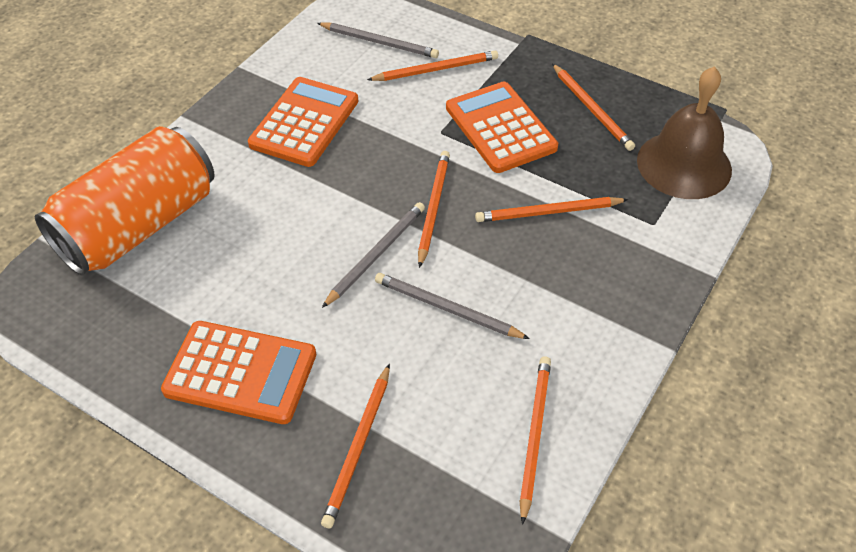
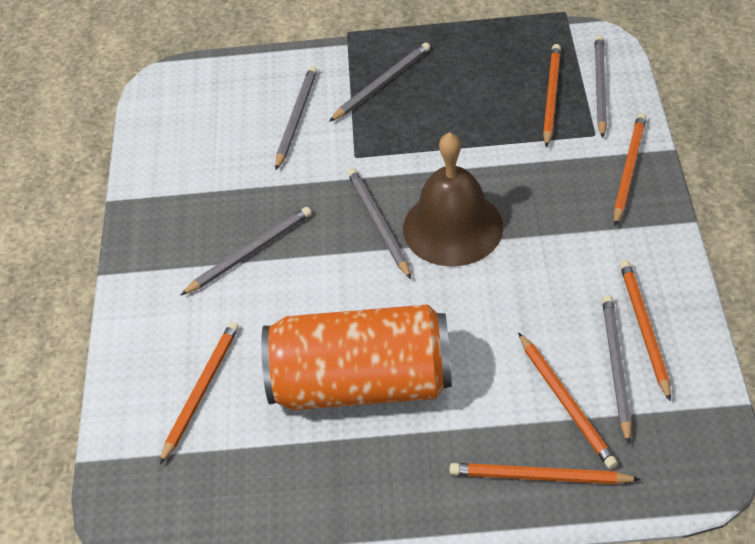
grey pencil: [317,22,439,58] [322,202,425,308] [375,273,530,339] = 3 -> [181,207,312,295] [275,66,317,170] [329,42,430,122] [347,168,411,279] [594,35,607,138] [602,295,632,445] = 6
orange calculator: [161,321,316,424] [248,77,358,167] [446,81,558,173] = 3 -> none = 0

